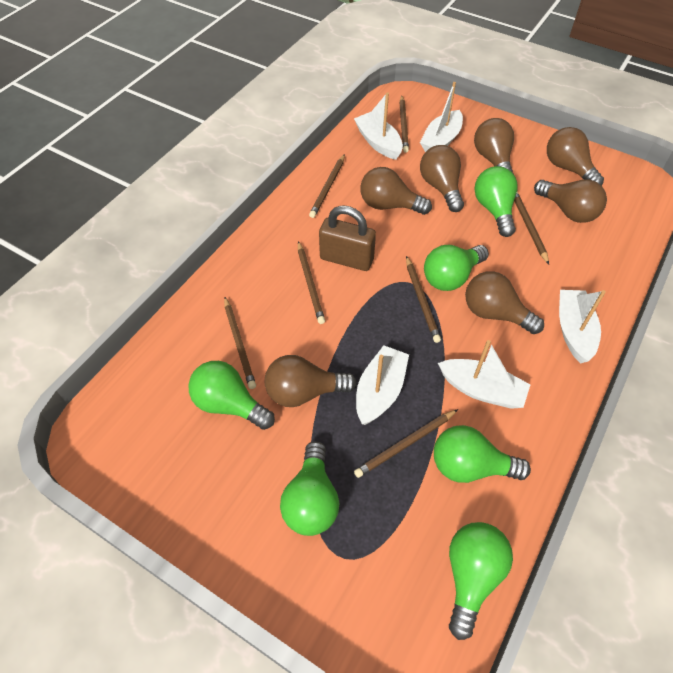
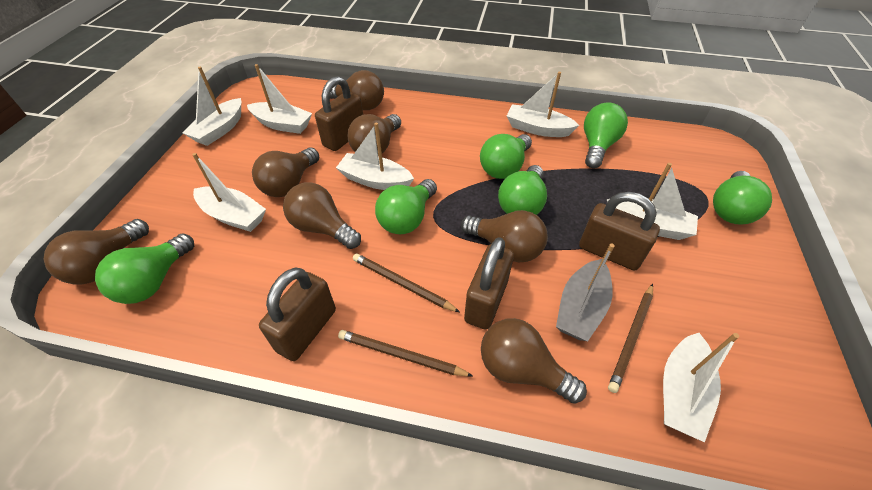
brown padlock: [319,205,376,271] = 1 -> [259,268,336,361] [315,76,363,151] [464,237,514,330] [579,192,660,271] = 4
brown pencil: [224,297,256,389] [298,241,325,324] [309,154,345,218] [354,409,458,478] [400,96,409,153] [406,256,441,343] [514,192,549,264] = 7 -> [338,330,473,377] [353,253,460,312] [608,284,653,393] = 3
grey boat: none = 0 -> [556,243,615,341] = 1
white boat: [354,92,403,160] [356,345,409,425] [420,82,463,152] [438,340,531,409] [559,290,606,363] = 5 -> [182,67,241,146] [192,153,266,232] [247,64,312,134] [336,123,414,190] [507,72,579,137] [607,163,698,240] [663,333,739,442] = 7

